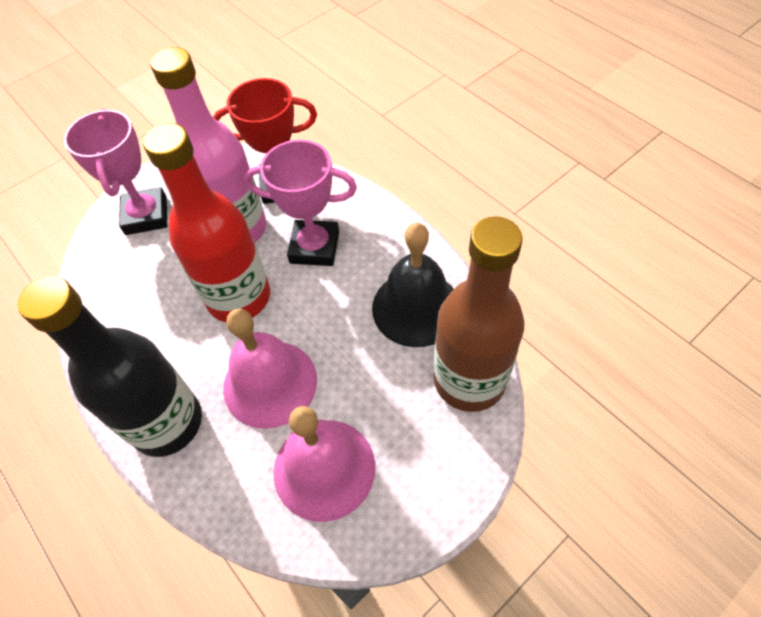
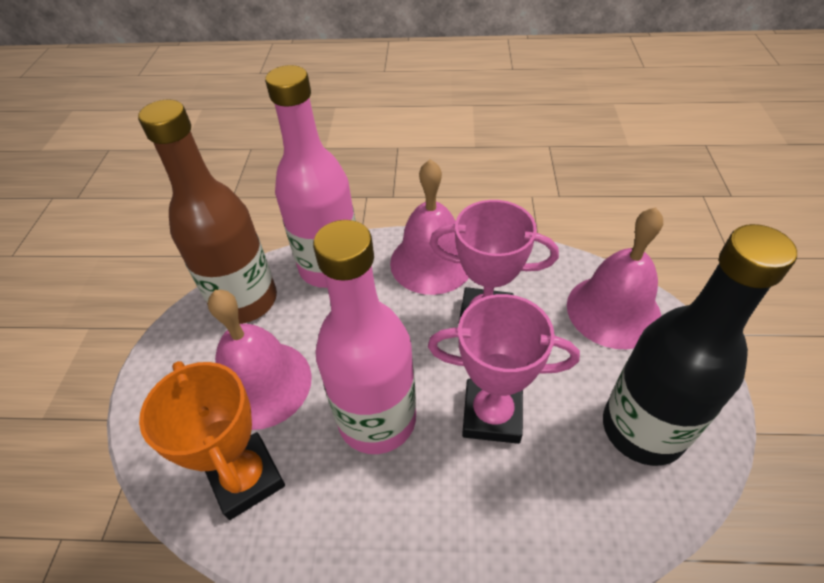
black bell: [372,223,454,347] = 1 -> none = 0
orange trophy: none = 0 -> [139,361,285,520] = 1
pink bell: [223,308,317,429] [273,406,375,522] = 2 -> [208,290,312,430] [390,159,469,295] [567,207,663,349] = 3
pink bottle: [150,47,266,243] = 1 -> [265,65,356,288] [313,220,416,454] = 2
red bottle: [143,123,270,322] = 1 -> none = 0
red trophy: [213,78,317,204] = 1 -> none = 0

